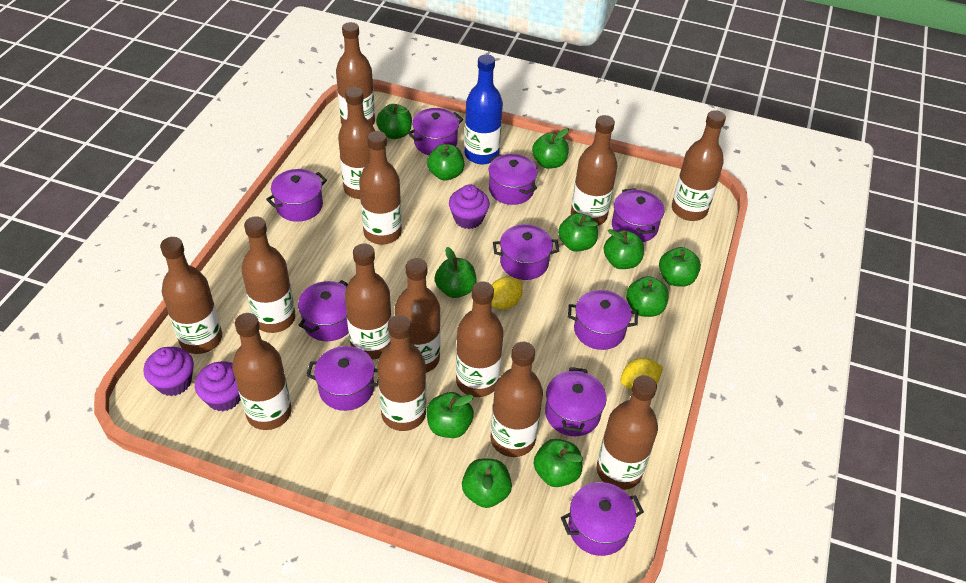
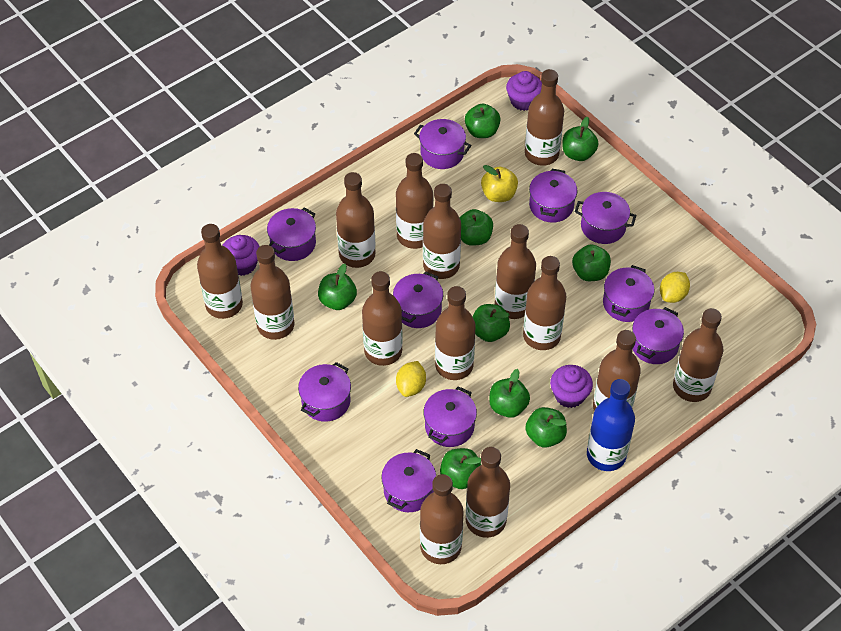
green apple: [376,104,412,139] [427,144,464,181] [427,392,474,438] [435,247,477,298] [462,458,512,508] [532,128,569,169] [534,439,583,487] [558,213,598,252] [603,229,644,269] [626,276,669,317] [659,247,701,287] = 11 -> [318,264,357,310] [440,448,481,489] [459,209,493,246] [465,103,501,138] [472,304,510,342] [489,369,530,418] [525,407,567,448] [562,117,599,161] [572,244,611,281] = 9
yellow apple: none = 0 -> [481,165,518,202] = 1

